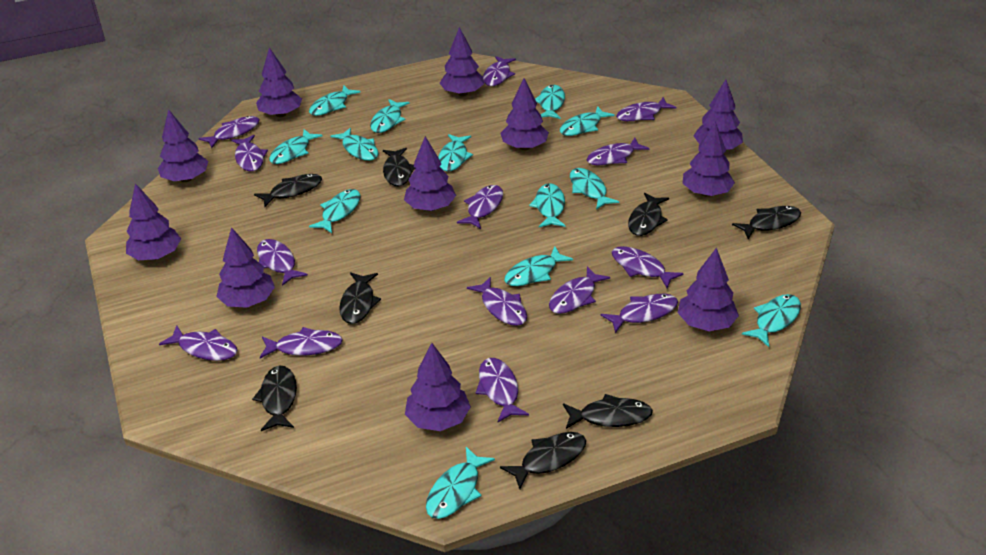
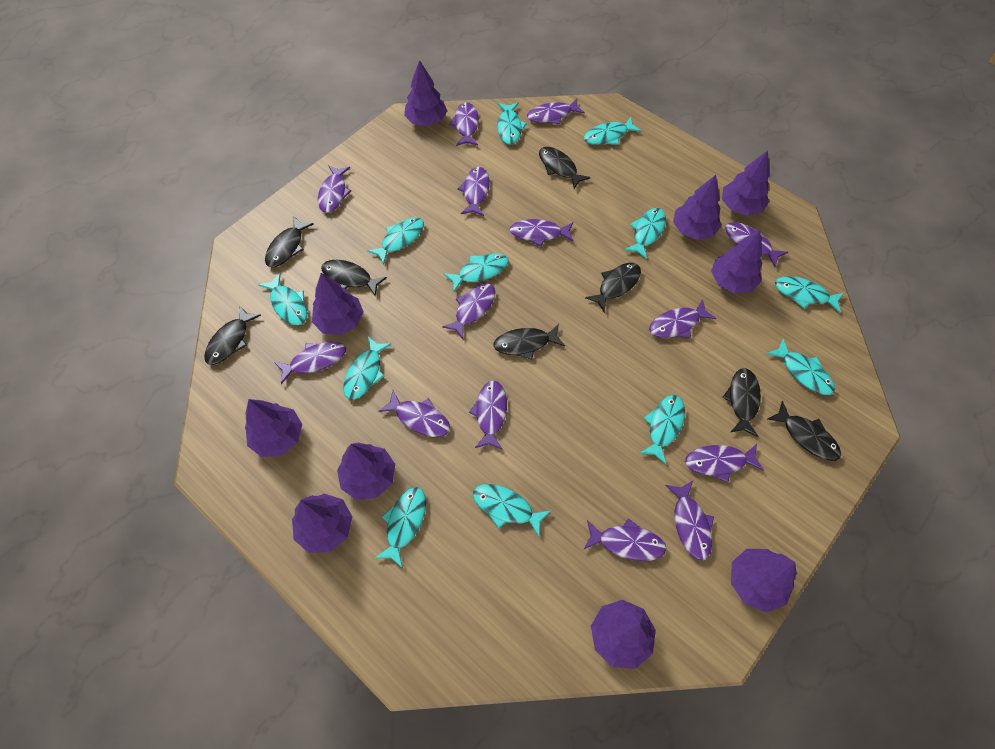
purple tree: [126,183,181,260] [158,109,208,182] [216,227,275,308] [256,47,302,117] [404,136,456,211] [405,343,471,431] [439,27,484,96] [500,78,549,150] [678,247,739,331] [682,121,735,197] [693,80,743,150] = 11 -> [245,399,302,457] [292,494,352,553] [312,273,364,335] [337,442,395,500] [404,60,447,126] [591,600,656,669] [673,175,721,240] [711,230,762,293] [722,150,770,216] [731,549,797,612] = 10
turquoise fish: [269,129,323,164] [309,85,361,116] [309,189,361,233] [331,128,379,161] [370,99,410,133] [426,447,495,519] [438,134,473,172] [504,246,573,286] [529,183,566,227] [535,85,565,119] [560,106,615,136] [570,168,619,210] [742,294,801,347] = 13 -> [259,273,307,325] [343,337,391,400] [367,217,424,265] [375,487,426,568] [443,253,509,292] [473,484,551,536] [497,103,527,145] [584,117,641,145] [625,208,666,259] [640,395,685,464] [766,339,835,395] [775,276,844,313] = 12

